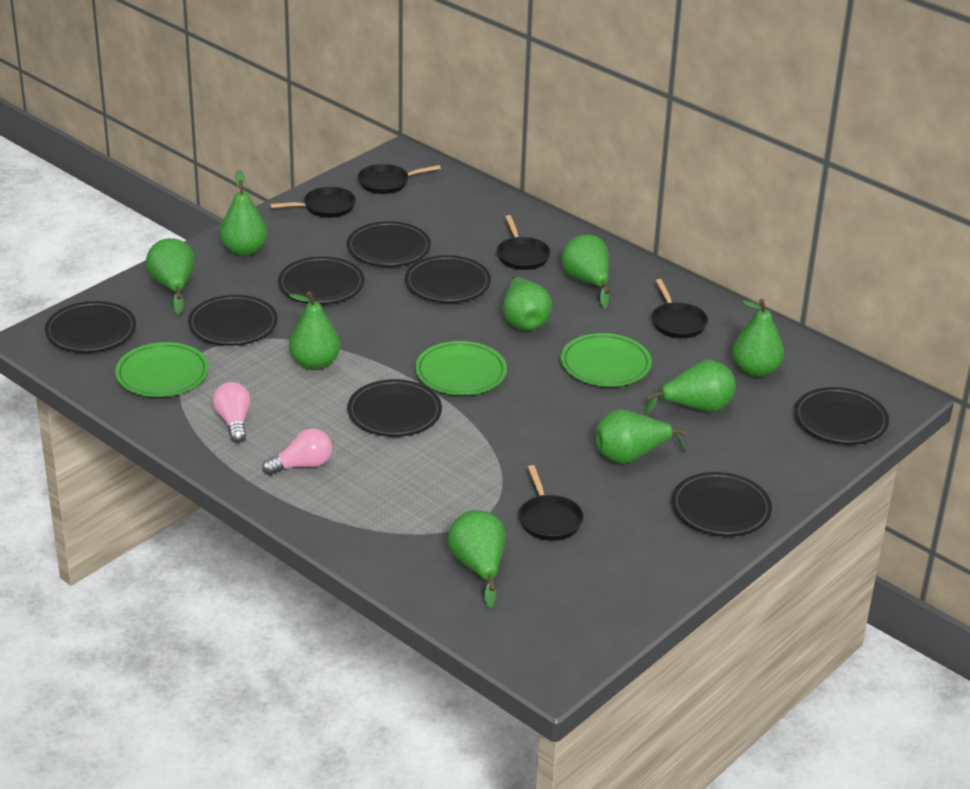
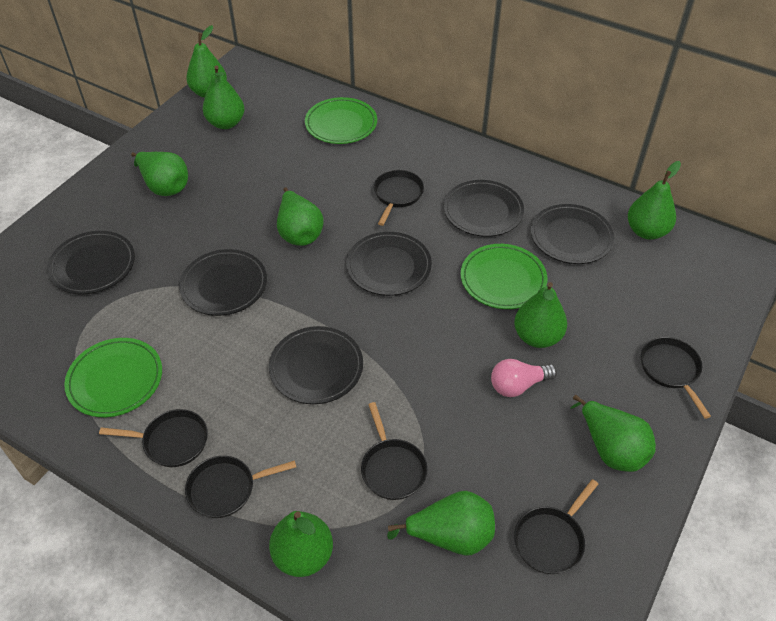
black pan: [270,187,356,218] [358,164,441,194] [497,215,550,270] [519,465,583,541] [652,279,708,338] = 5 -> [99,409,208,467] [185,456,296,518] [361,402,427,500] [374,170,424,226] [514,479,598,574] [641,337,711,419] = 6
black plate: [45,301,136,353] [188,295,278,346] [278,256,365,305] [347,221,431,267] [347,379,442,437] [405,255,491,303] [672,472,772,537] [794,387,889,445] = 8 -> [47,231,135,294] [179,249,267,316] [269,326,363,404] [346,232,432,296] [444,180,524,237] [531,204,614,264] = 6
pink light bulb: [213,382,251,443] [262,428,332,475] = 2 -> [491,359,557,397] = 1

